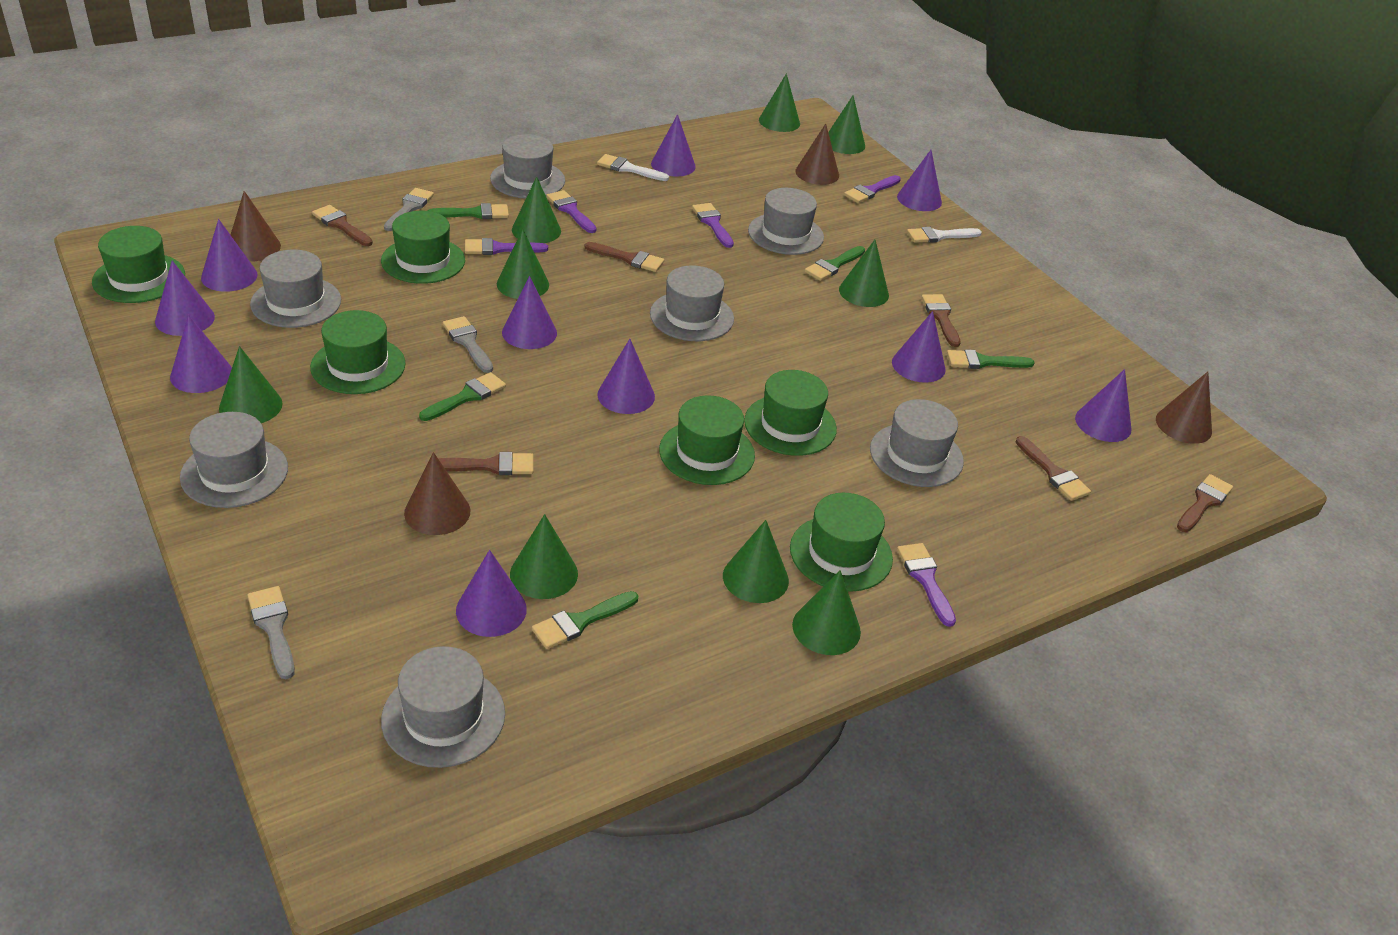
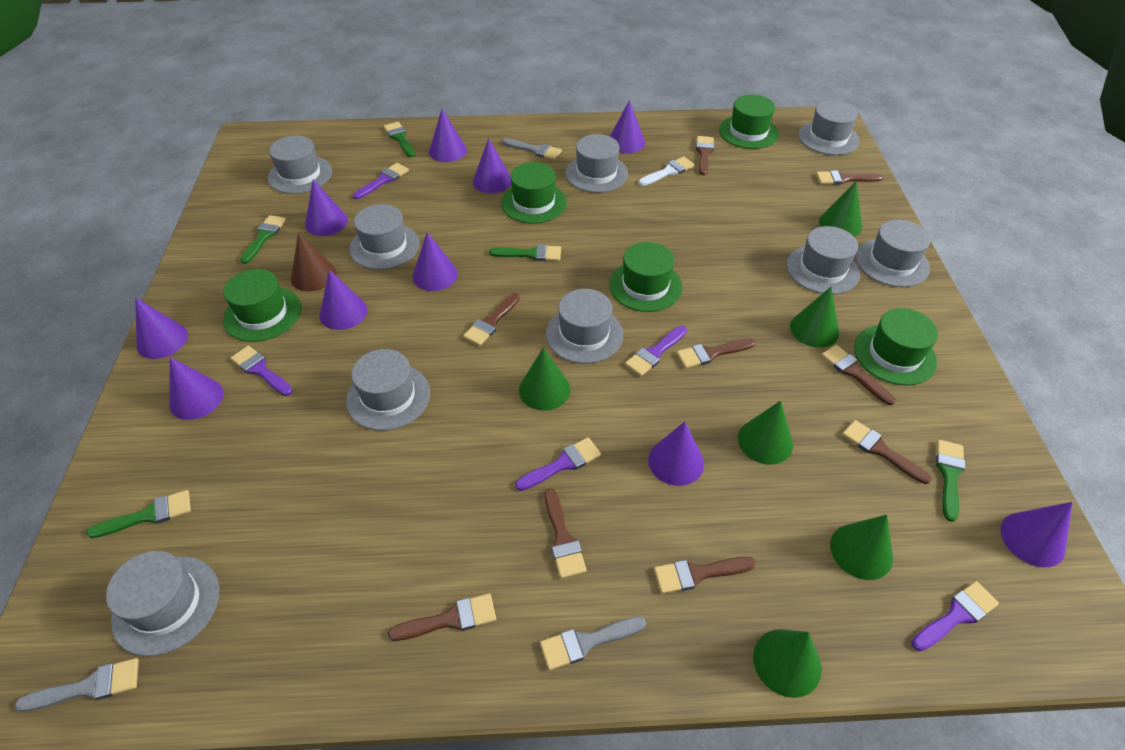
brown brush: [312,205,373,246] [438,452,533,475] [584,242,664,272] [921,294,961,347] [1016,436,1091,501] [1177,474,1233,532] = 6 -> [388,593,496,641] [463,293,520,346] [544,488,587,579] [654,557,756,594] [677,338,755,368] [696,136,714,175] [816,170,883,185] [821,345,896,405] [842,420,932,484] = 9
brown cone: [231,191,281,261] [404,452,470,535] [795,123,839,185] [1156,372,1212,444] = 4 -> [291,232,337,292] = 1
green cone: [219,346,283,423] [497,229,549,299] [510,514,578,599] [512,176,561,243] [723,520,789,603] [759,73,800,132] [792,570,861,655] [828,95,865,154] [839,240,889,307] = 9 -> [519,348,571,411] [738,400,793,465] [753,629,822,698] [790,287,839,348] [819,181,862,237] [830,515,893,580] = 6
green hat: [92,226,185,303] [310,310,406,394] [381,211,465,284] [659,395,755,485] [744,370,837,456] [790,493,893,592] = 6 -> [223,269,301,342] [501,162,567,224] [609,242,683,312] [719,95,779,149] [854,308,938,385] = 5
grey hat: [180,412,288,508] [250,249,341,328] [381,646,505,768] [490,134,565,199] [650,265,734,341] [748,188,824,255] [870,399,964,487] = 7 -> [106,551,220,656] [268,136,332,194] [346,349,430,431] [349,204,420,270] [546,289,623,364] [565,134,628,193] [787,226,860,294] [798,100,859,155] [856,220,931,287] = 9
white brush: [597,154,669,181] [907,227,982,243] = 2 -> [638,157,695,186] = 1

